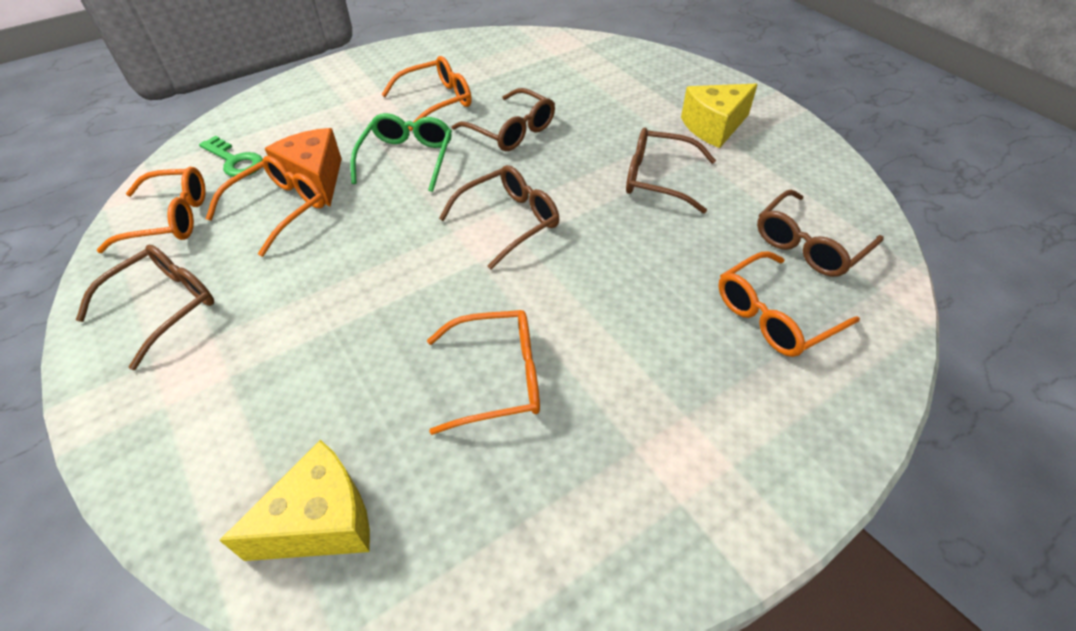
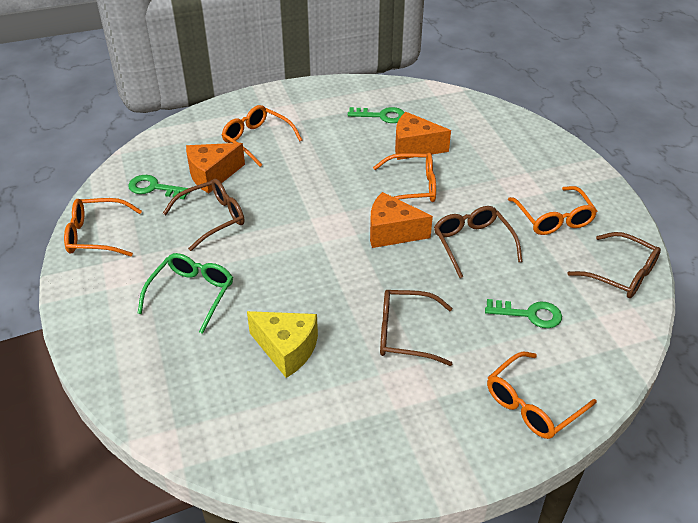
brown glasses: [76,245,214,370] [439,165,559,270] [452,88,555,151] [626,128,716,214] [757,190,884,277] = 5 -> [163,178,244,251] [380,290,452,366] [434,206,522,278] [567,232,661,298] = 4
green key: [199,136,263,177] = 1 -> [128,175,190,199] [348,107,405,123] [485,299,562,328] = 3
orange cheese: [265,128,342,206] = 1 -> [186,143,245,193] [370,192,433,248] [395,112,451,160] = 3
yellow cheese: [219,440,370,561] [681,84,758,148] = 2 -> [247,311,318,378] = 1

